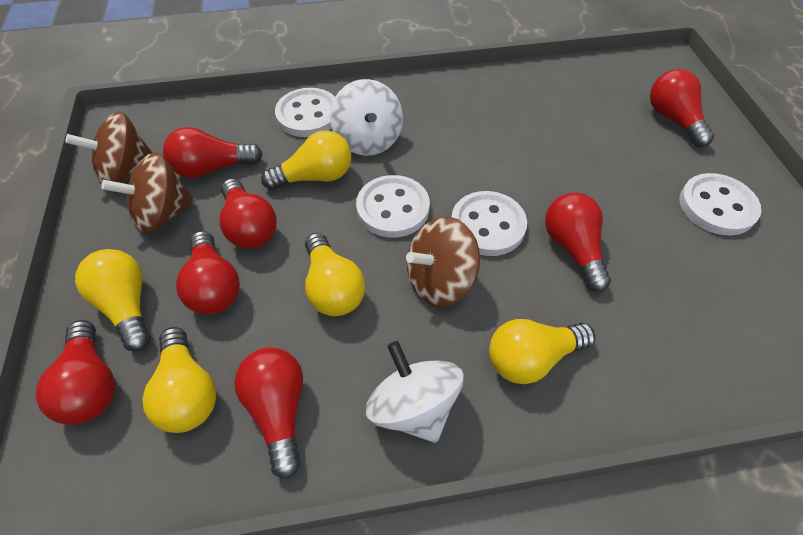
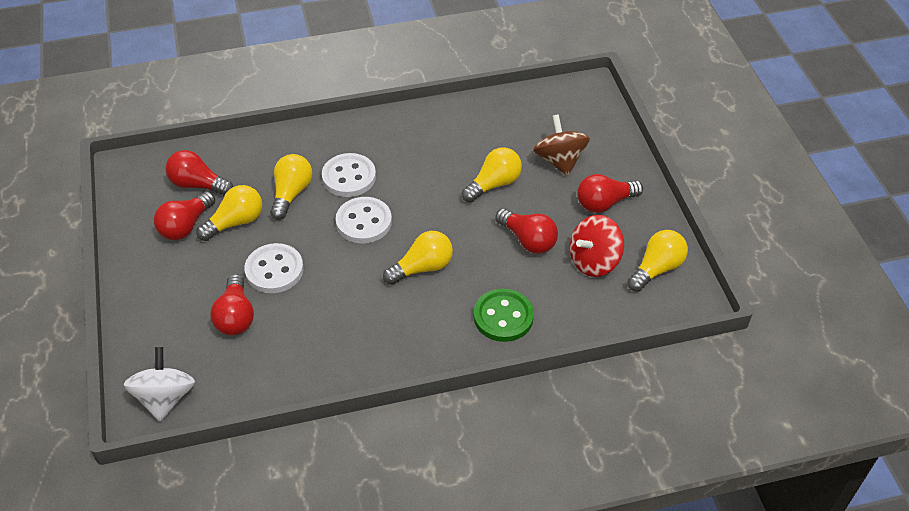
brown spinning top: [66,112,152,185] [101,152,195,234] [406,217,480,307] = 3 -> [533,114,590,176] = 1
green button: none = 0 -> [474,289,534,342] = 1
red light bulb: [36,320,115,425] [163,127,263,178] [176,231,240,315] [220,179,277,249] [234,347,303,479] [545,193,611,292] [650,69,714,147] = 7 -> [154,191,215,240] [165,150,233,196] [210,274,254,335] [495,209,558,254] [577,174,643,213] = 5
red spinning top: none = 0 -> [570,215,624,277] = 1
white button: [275,88,335,137] [356,175,430,238] [452,191,527,256] [680,173,761,236] = 4 -> [245,243,304,293] [322,153,376,197] [336,197,392,243] = 3
white spinning top: [330,79,403,156] [366,341,464,443] = 2 -> [124,347,195,422] = 1

